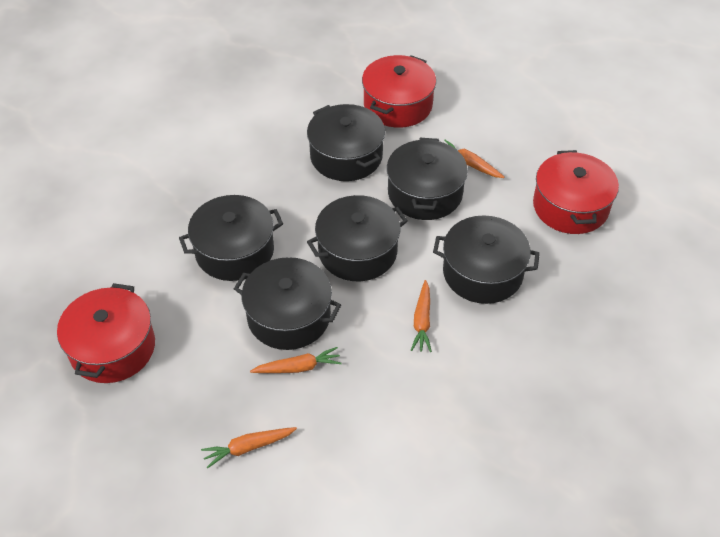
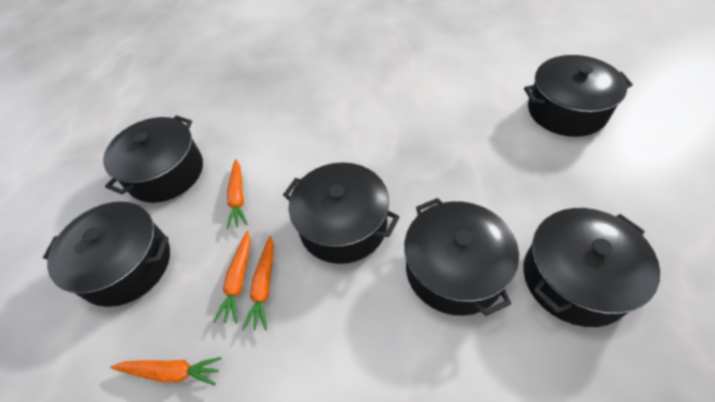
red pot: [57,283,155,383] [362,55,436,128] [533,150,619,234] = 3 -> none = 0

